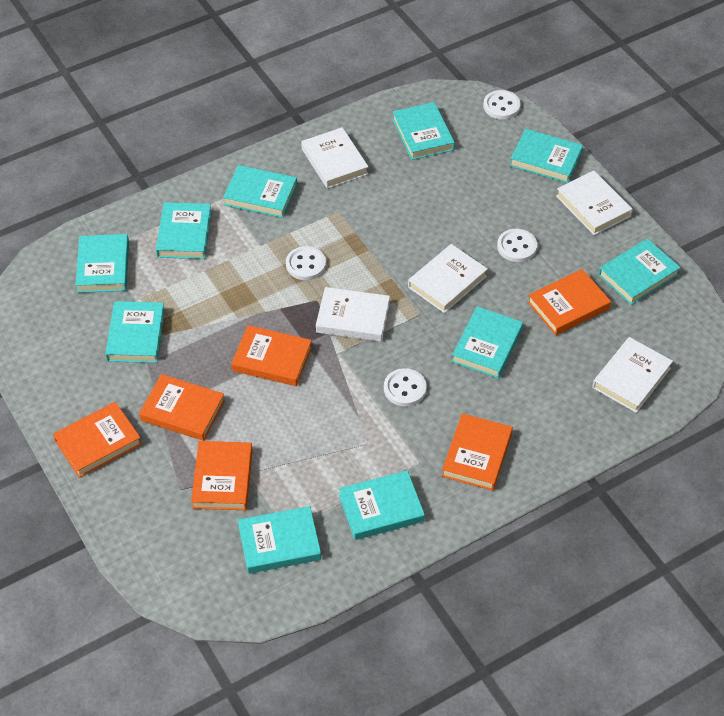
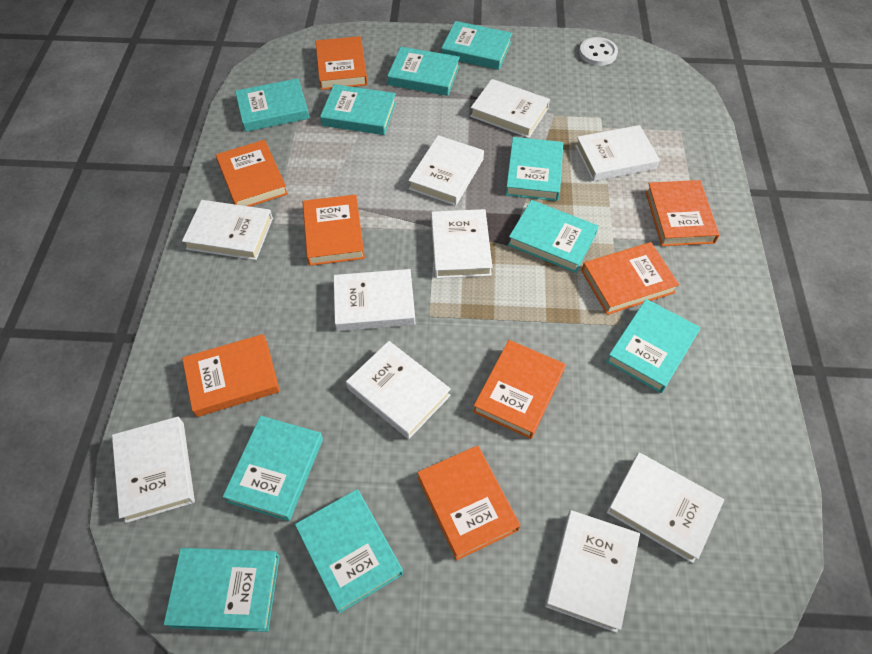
orange book: [53,402,142,478] [139,374,225,441] [191,441,253,510] [231,325,312,386] [442,413,513,491] [528,269,611,335] = 6 -> [182,334,280,417] [216,140,288,207] [302,195,365,266] [315,36,368,90] [417,445,520,560] [473,340,565,439] [581,242,679,315] [645,180,720,246] = 8
white book: [301,127,369,189] [316,287,390,342] [408,244,488,313] [556,170,633,235] [592,337,673,413] = 5 -> [112,417,195,523] [182,200,273,260] [334,269,415,331] [346,341,451,439] [408,135,484,206] [431,209,493,278] [470,79,550,138] [545,510,640,633] [575,125,660,181] [607,452,724,563] = 10
white button: [286,246,326,280] [384,368,427,406] [483,90,521,120] [497,229,537,262] = 4 -> [579,37,618,66] = 1

